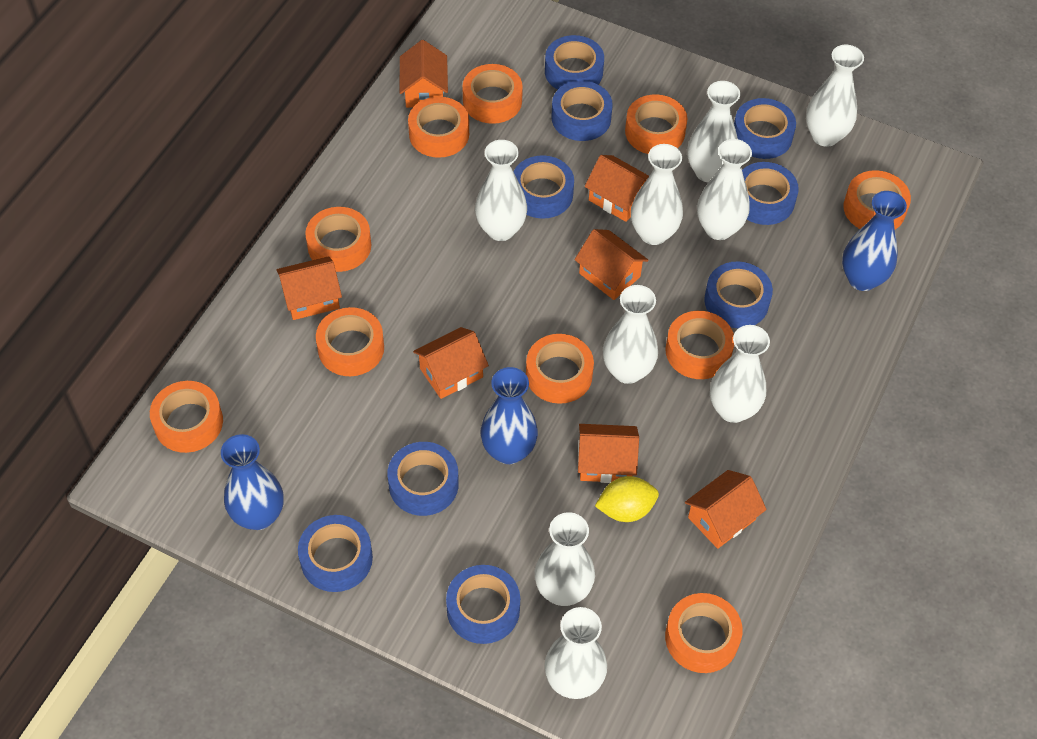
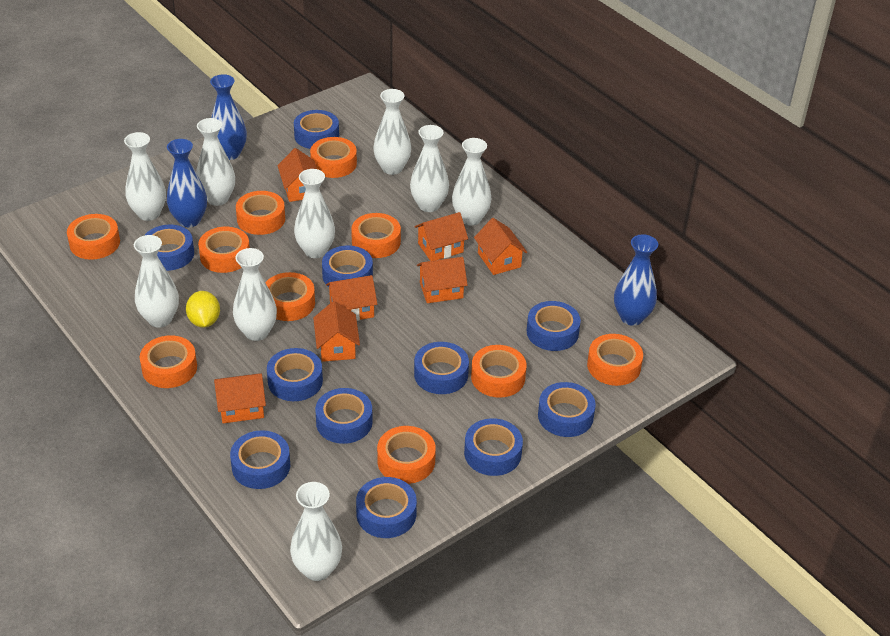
blue tape: [298,515,373,592] [387,442,459,516] [446,565,520,644] [514,155,574,219] [545,35,604,90] [551,81,613,141] [704,262,773,328] [734,98,796,159] [742,162,799,225] = 9 -> [144,225,194,271] [230,430,290,489] [267,348,323,401] [294,110,339,149] [315,388,373,444] [322,245,373,287] [356,477,417,538] [414,342,469,394] [464,418,523,476] [527,301,581,351] [538,382,596,437] = 11

